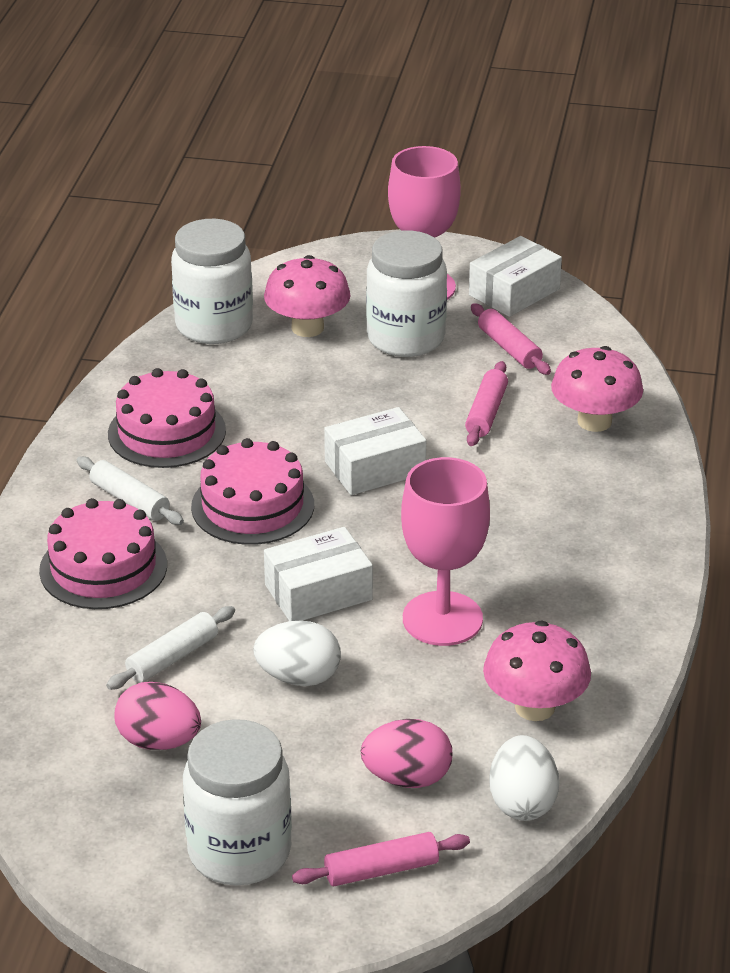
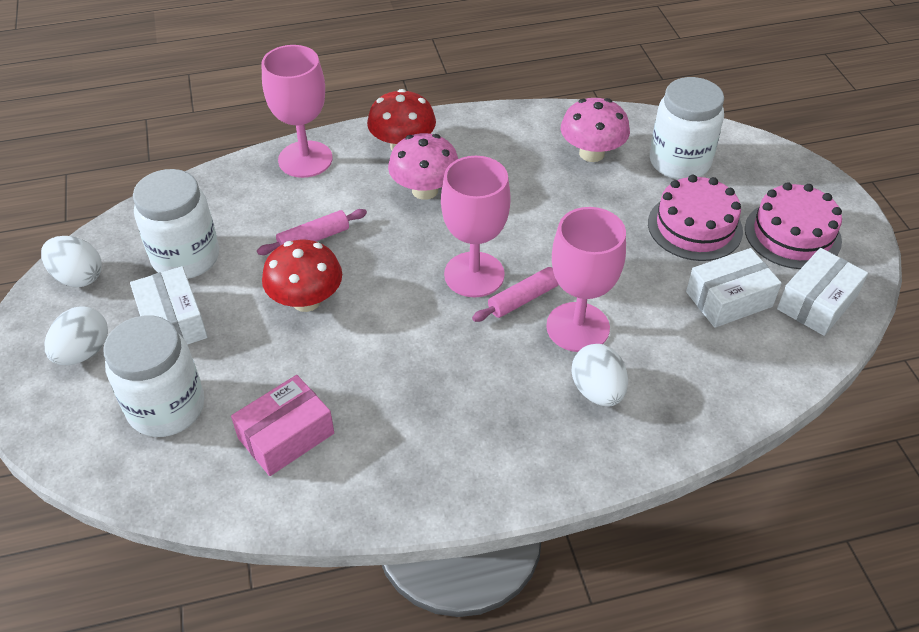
pink box: none = 0 -> [231,375,334,476] = 1
pink cake: [39,498,167,609] [108,368,226,468] [191,438,314,545] = 3 -> [648,175,743,261] [745,182,842,269] = 2
pink egg: [114,682,201,750] [360,719,452,788] = 2 -> none = 0
pink goblet: [388,146,461,300] [401,457,490,646] = 2 -> [261,45,333,178] [441,156,511,297] [546,207,626,352] = 3
pink mushroom: [264,255,351,337] [483,621,591,721] [551,346,643,432] = 3 -> [388,133,458,200] [561,98,630,162] = 2
pink rolling pin: [292,832,470,886] [465,361,508,446] [471,304,551,375] = 3 -> [257,209,367,255] [472,267,559,322] = 2
red mushroom: none = 0 -> [262,240,342,312] [367,89,436,151] = 2
white egg: [253,620,341,686] [489,735,559,821] = 2 -> [41,236,102,287] [45,306,108,365] [571,344,628,406] = 3
white rolling pin: [77,456,184,525] [106,606,235,690] = 2 -> none = 0

